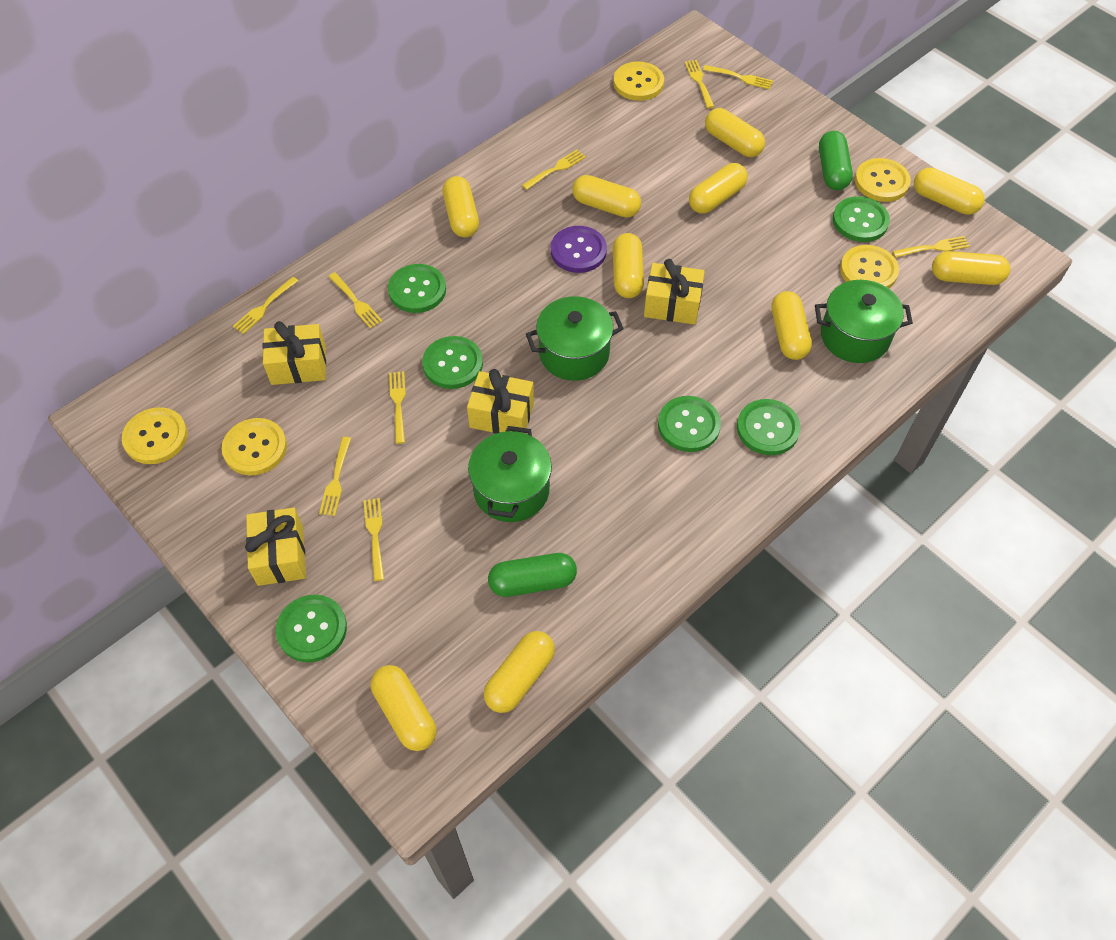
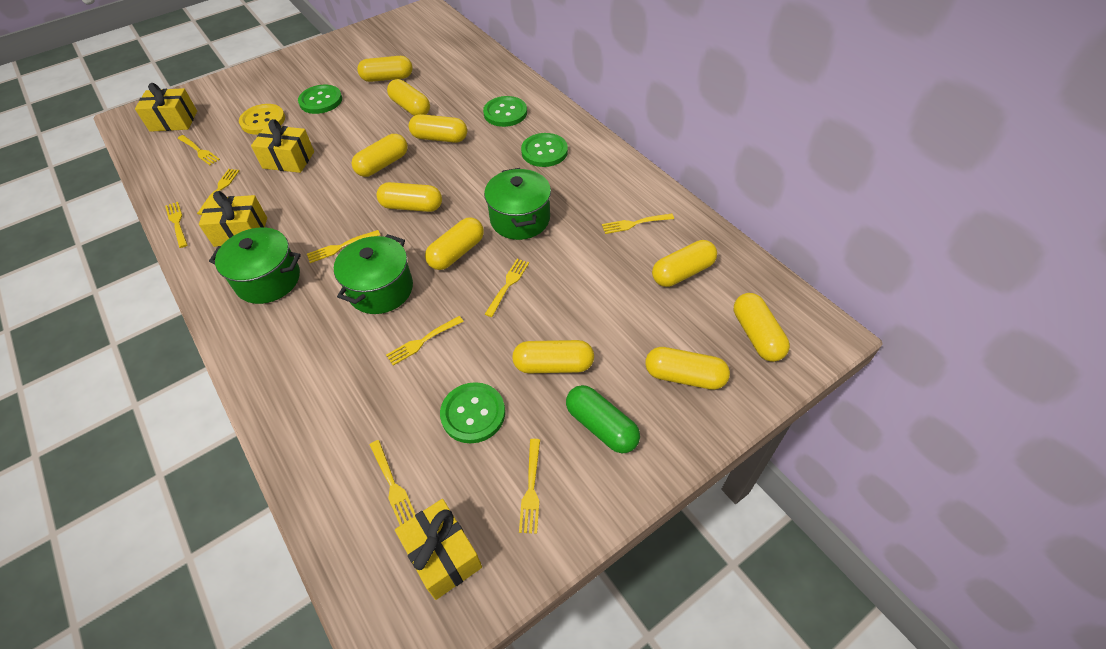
green button: [276,595,347,662] [388,264,446,313] [422,336,483,389] [658,396,721,452] [737,399,801,455] [833,196,890,242] = 6 -> [298,85,342,114] [440,382,505,443] [483,96,527,127] [521,133,568,167] = 4
green capsule: [488,553,577,597] [819,131,853,190] = 2 -> [566,385,640,453] = 1
purple button: [551,226,607,273] = 1 -> none = 0
yellow button: [122,407,188,464] [222,418,287,475] [613,62,664,101] [840,245,899,288] [855,158,911,202] = 5 -> [239,104,285,135] = 1

